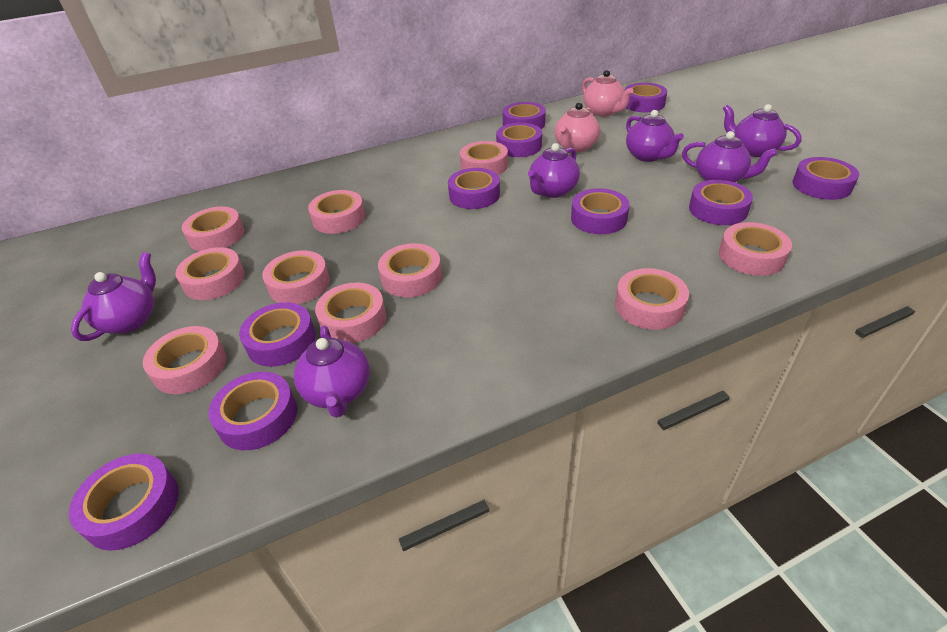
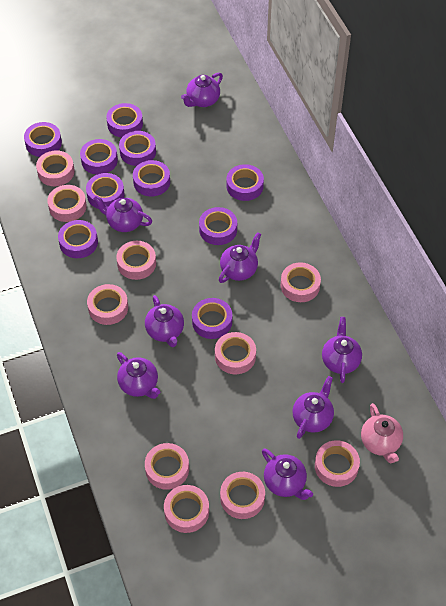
pink teapot: [555,102,600,153] [582,70,634,117] = 2 -> [361,403,403,463] = 1
purple teapot: [71,252,156,341] [294,326,370,418] [528,143,580,198] [626,110,684,162] [682,131,778,182] [723,104,802,157] = 6 -> [93,195,152,232] [117,352,160,399] [145,295,184,347] [181,73,223,107] [219,232,262,283] [262,449,313,500] [292,376,334,439] [322,317,362,383] = 8

